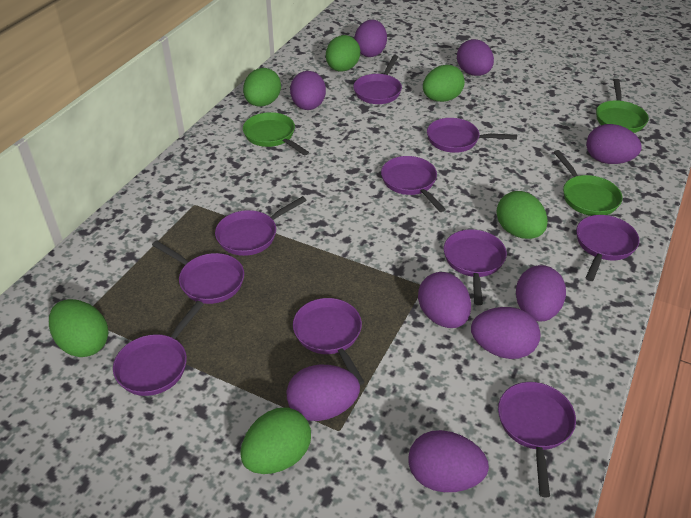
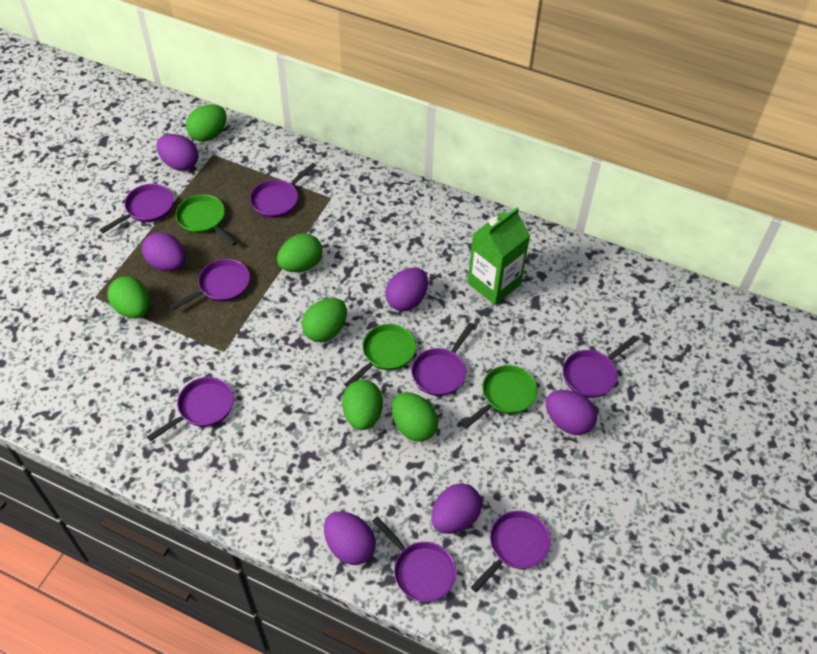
green carton: none = 0 -> [468,207,530,305] = 1
purple egg: [287,365,360,421] [290,71,326,110] [354,20,387,57] [408,430,489,492] [418,272,471,328] [457,39,494,76] [471,307,541,359] [516,265,566,322] [586,124,642,164] = 9 -> [142,232,186,271] [156,134,198,171] [324,512,376,565] [385,268,428,311] [431,483,482,534] [546,390,597,435] = 6
purple pan: [113,301,204,396] [152,240,244,304] [215,196,307,256] [293,298,365,385] [353,55,402,104] [381,156,446,212] [427,118,517,153] [444,229,507,305] [498,382,576,497] [576,215,640,281] = 10 -> [100,184,174,233] [147,377,234,441] [169,259,250,310] [250,163,316,218] [372,516,456,602] [412,323,475,396] [471,511,551,592] [563,336,638,398] = 8

